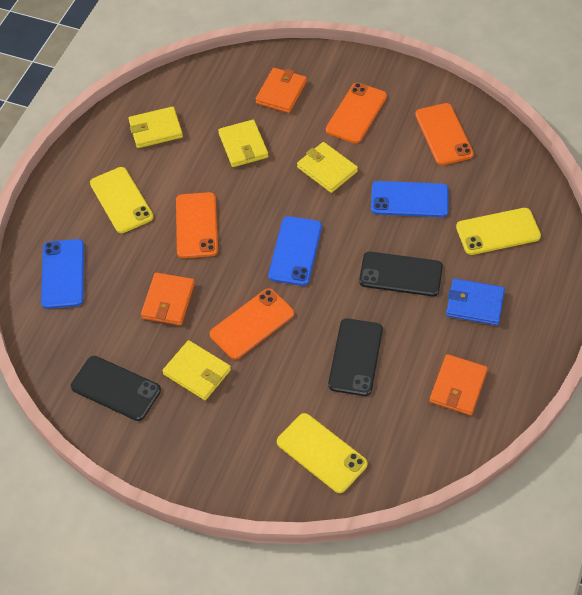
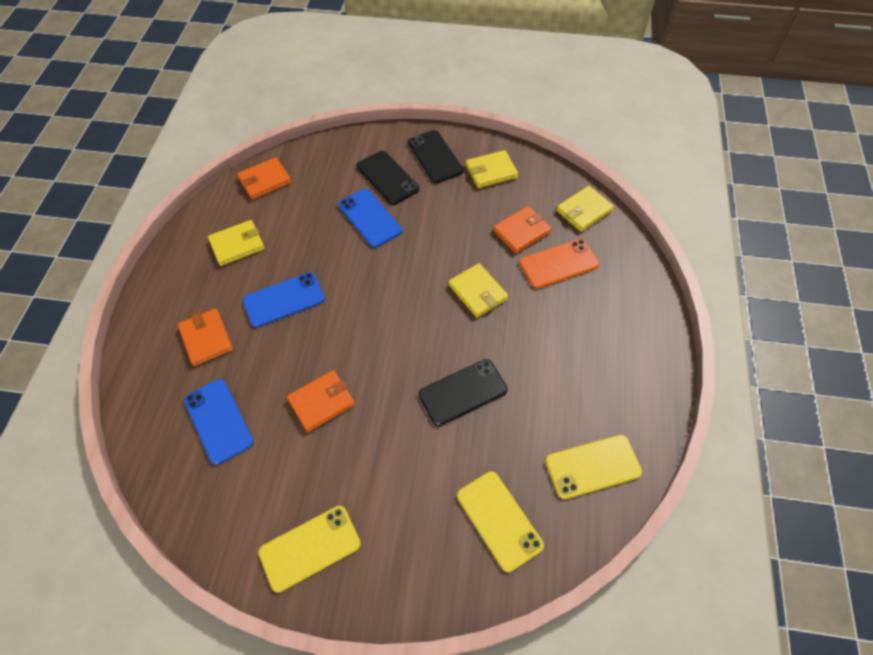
blue wallet: [446,278,505,325] = 1 -> none = 0
orange phone: [176,192,218,258] [210,289,294,359] [326,83,387,144] [415,103,474,165] = 4 -> [519,239,599,289] = 1
orange wallet: [141,272,195,325] [256,68,307,113] [430,354,488,415] = 3 -> [178,308,233,366] [237,157,292,200] [287,370,355,432] [493,206,552,253] = 4

